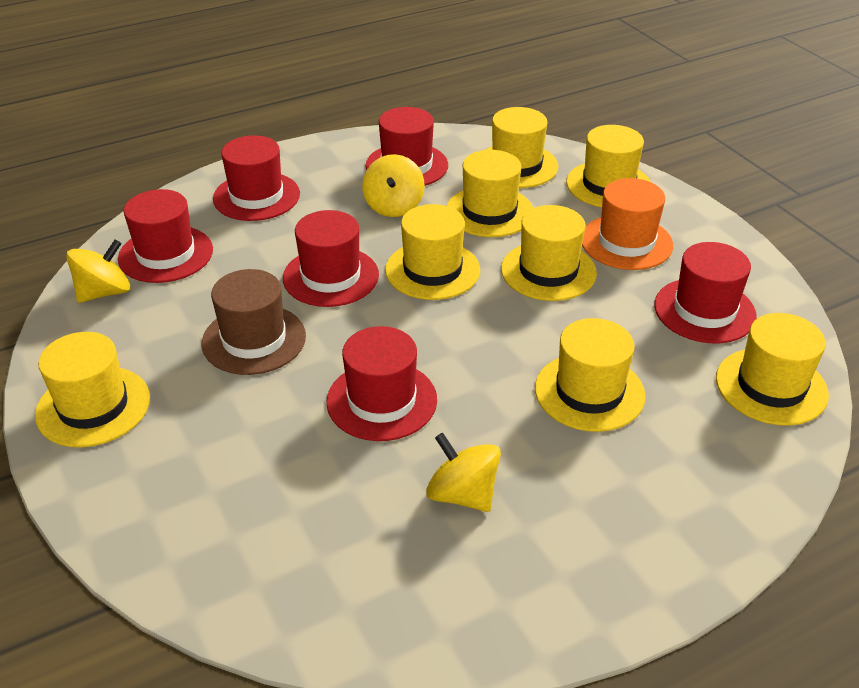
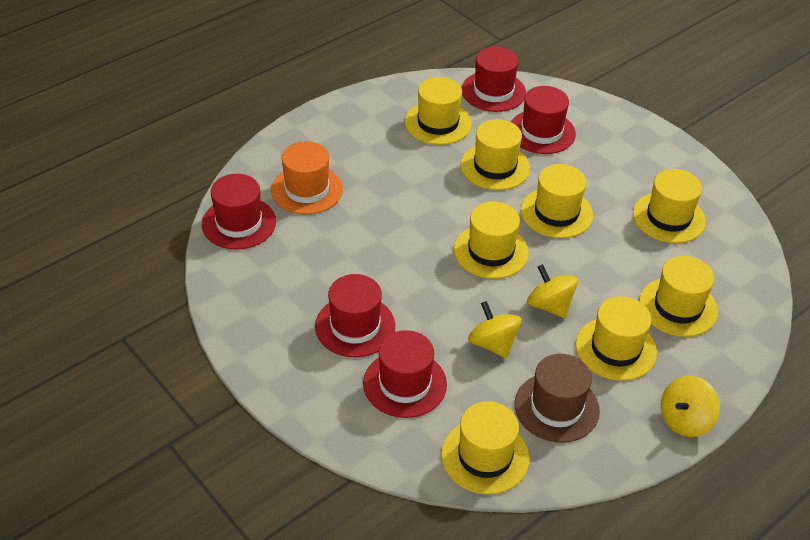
red hat: [118,189,213,283] [213,135,300,221] [283,210,379,307] [326,326,437,441] [366,107,448,186] [654,242,757,343] = 6 -> [202,174,276,250] [315,274,395,357] [363,330,447,418] [462,46,526,112] [511,86,576,154] = 5

